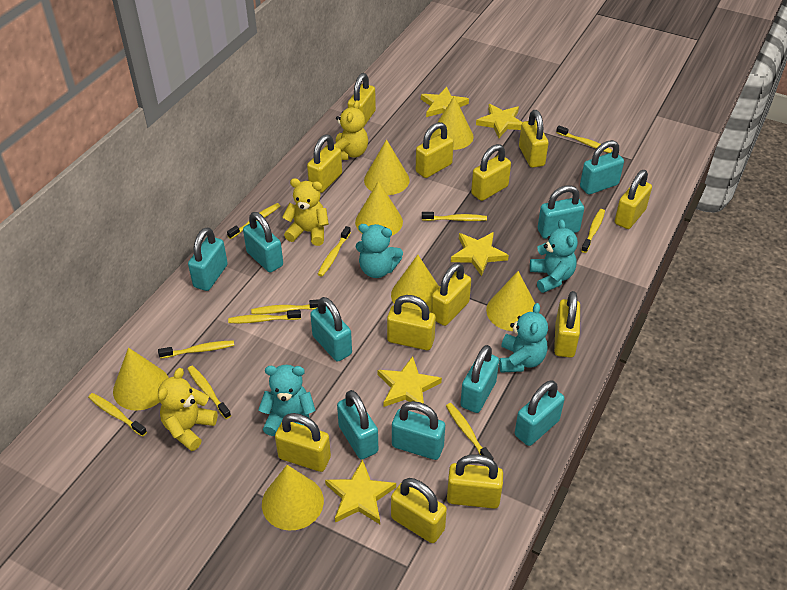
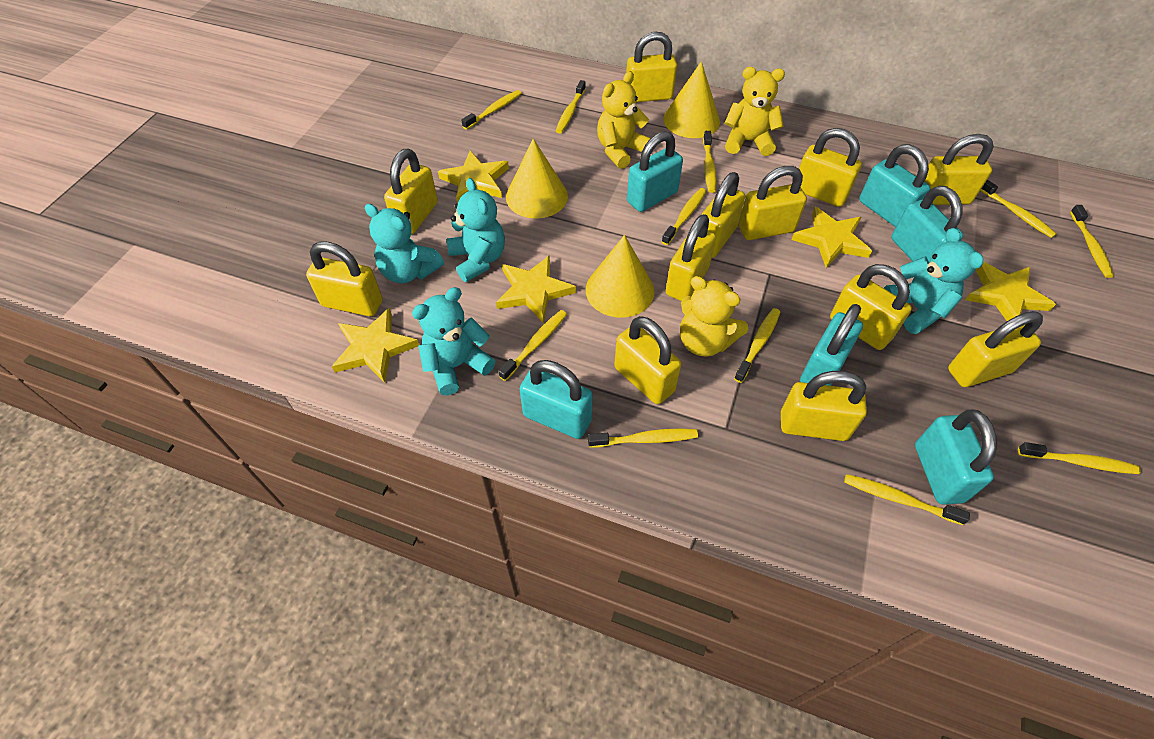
turquoise padlock: [188,227,228,291] [243,212,283,272] [310,297,352,362] [337,390,378,459] [392,401,445,460] [460,345,499,413] [515,380,565,446] [538,185,584,239] [580,140,624,195] = 9 -> [520,360,593,439] [627,131,683,212] [800,304,863,386] [859,144,930,227] [891,185,963,262] [915,409,997,505] = 6
yellow cone: [113,348,169,411] [262,465,324,531] [355,181,403,235] [364,139,410,195] [391,255,439,312] [430,96,474,150] [486,271,535,331] = 7 -> [506,138,568,219] [586,235,655,318] [663,61,720,138] = 3

